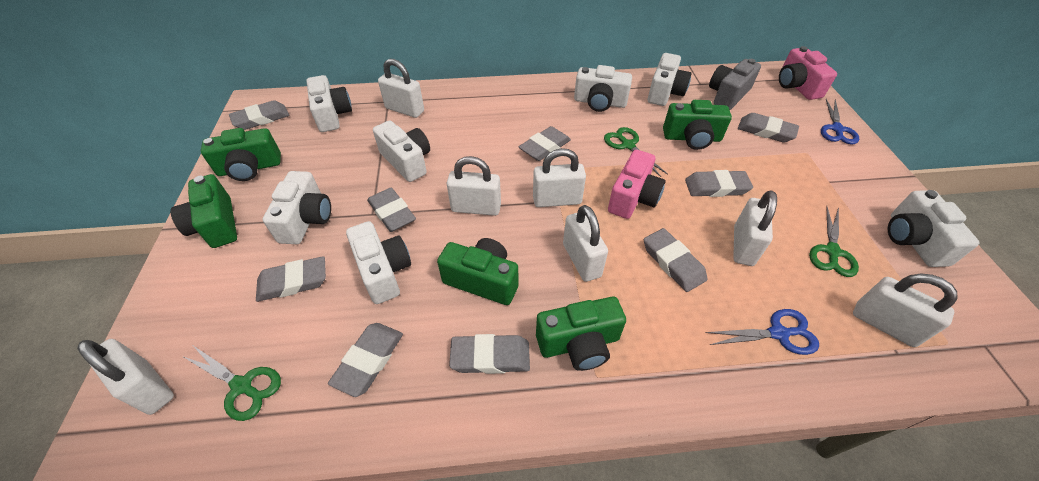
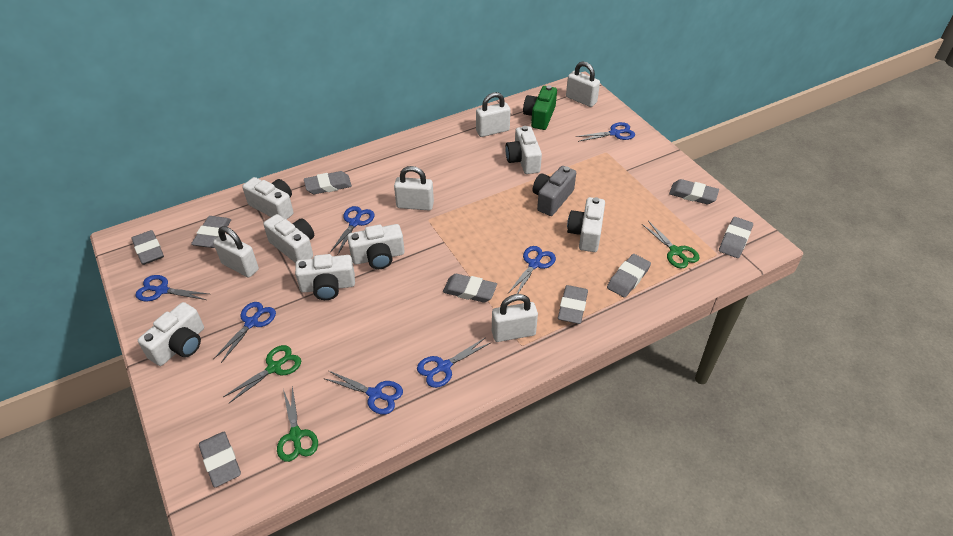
blue scissors: [706,309,819,355] [821,99,859,144] = 2 -> [135,275,209,301] [213,302,276,363] [323,371,403,415] [330,206,374,254] [417,337,490,388] [508,246,556,294] [576,122,635,142] = 7
green camera: [170,174,237,248] [201,128,281,181] [437,238,518,305] [536,297,626,371] [663,100,732,150] = 5 -> [523,85,557,130] = 1
pink camera: [608,150,666,219] [779,46,837,100] = 2 -> none = 0
white padlock: [77,339,174,415] [378,59,424,118] [447,156,501,216] [533,148,586,207] [563,205,608,282] [733,190,777,266] [853,274,957,347] = 7 -> [213,226,259,278] [394,166,434,210] [476,92,511,137] [492,294,538,342] [566,61,600,107] = 5

